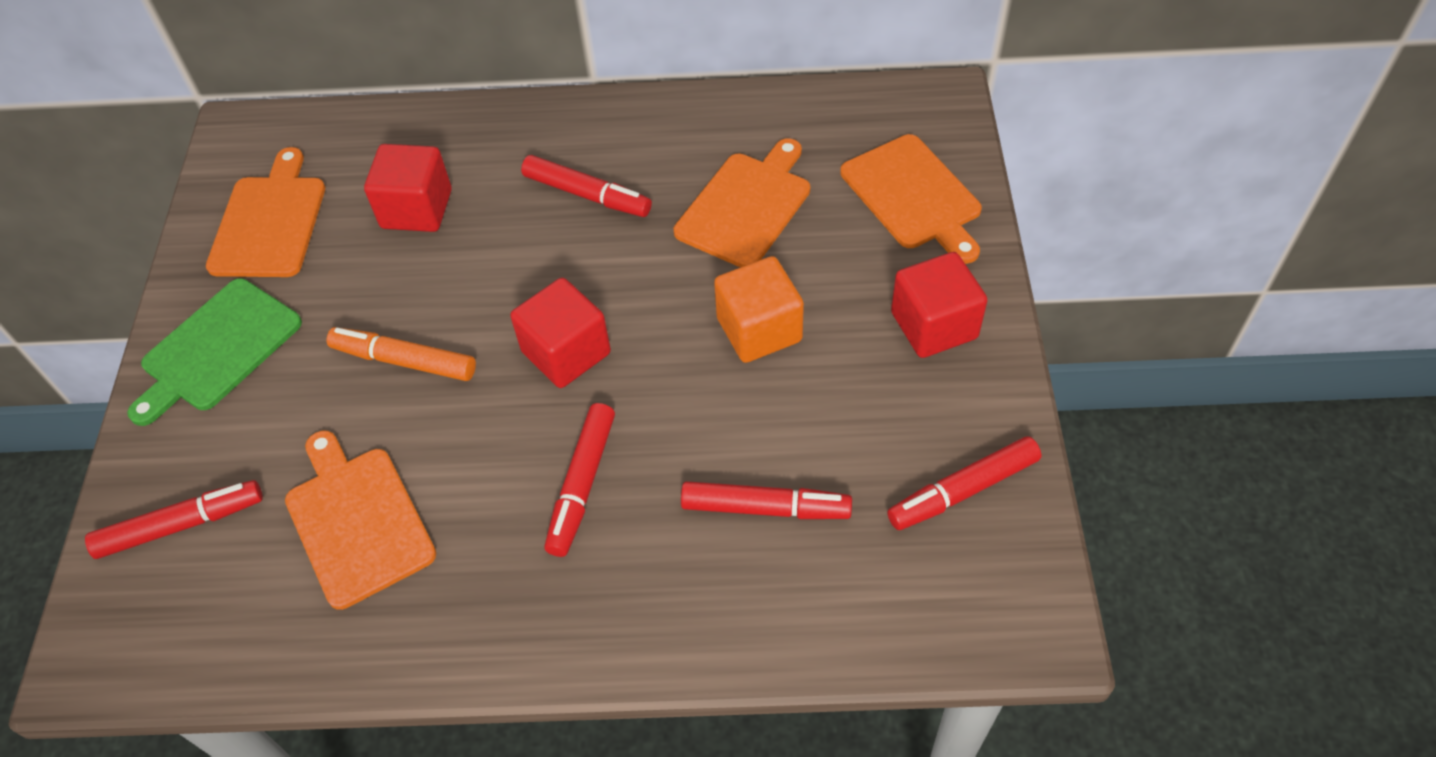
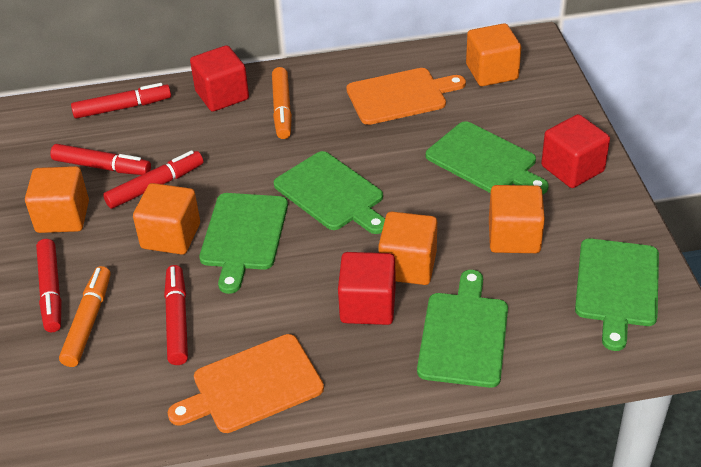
green cutting board: [127,279,302,426] = 1 -> [199,193,288,294] [274,151,385,234] [417,270,508,388] [426,121,549,194] [575,239,659,351] = 5
orange cube: [714,256,804,363] = 1 -> [25,166,89,233] [133,183,200,255] [378,211,437,285] [466,23,521,86] [489,185,545,253] = 5
orange cutting board: [206,147,325,277] [285,431,436,610] [674,138,810,267] [840,134,982,264] = 4 -> [167,334,324,433] [346,68,466,125] = 2
orange marker: [327,327,476,381] = 1 -> [59,266,111,367] [272,67,292,139] = 2

